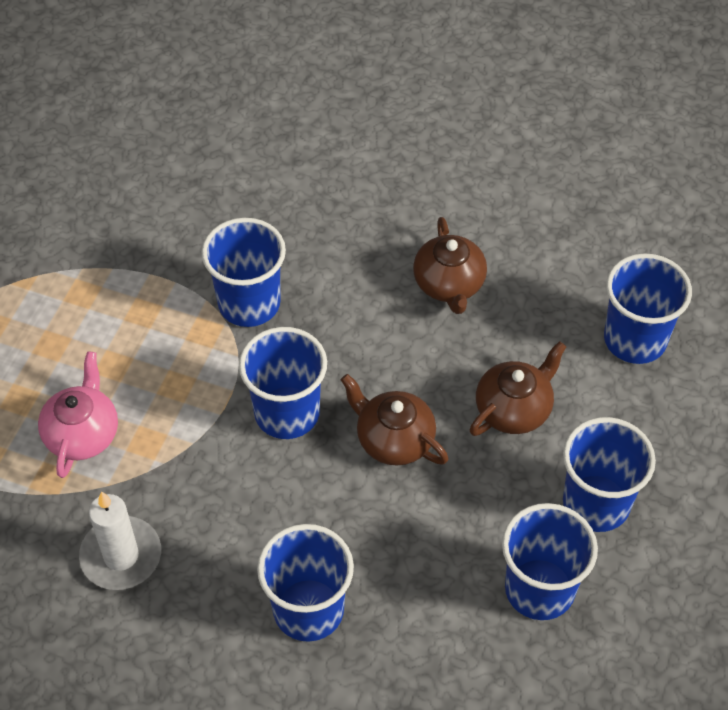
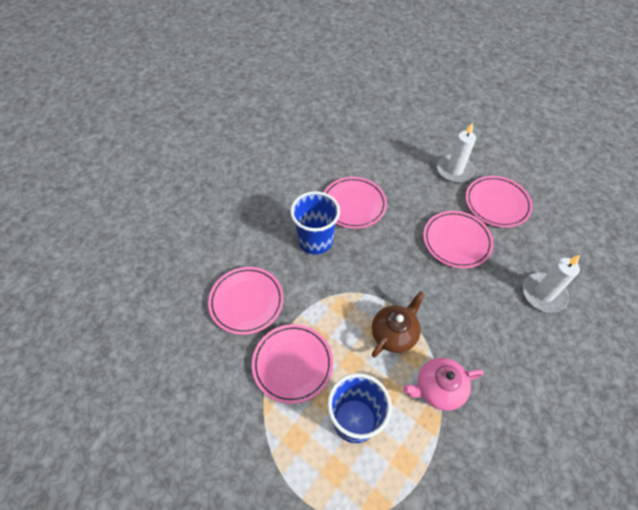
blue cup: [202,218,286,327] [239,327,327,439] [257,524,354,642] [502,503,598,620] [563,417,656,532] [604,253,692,364] = 6 -> [290,191,340,254] [327,373,392,443] = 2
brown teapot: [341,374,449,466] [413,217,487,314] [470,341,567,436] = 3 -> [372,291,425,357] = 1
pink plate: none = 0 -> [208,267,284,335] [252,324,333,404] [324,177,387,229] [423,211,494,268] [466,176,533,228] = 5
white candle: [79,491,161,590] = 1 -> [437,122,476,183] [523,255,580,313] = 2

